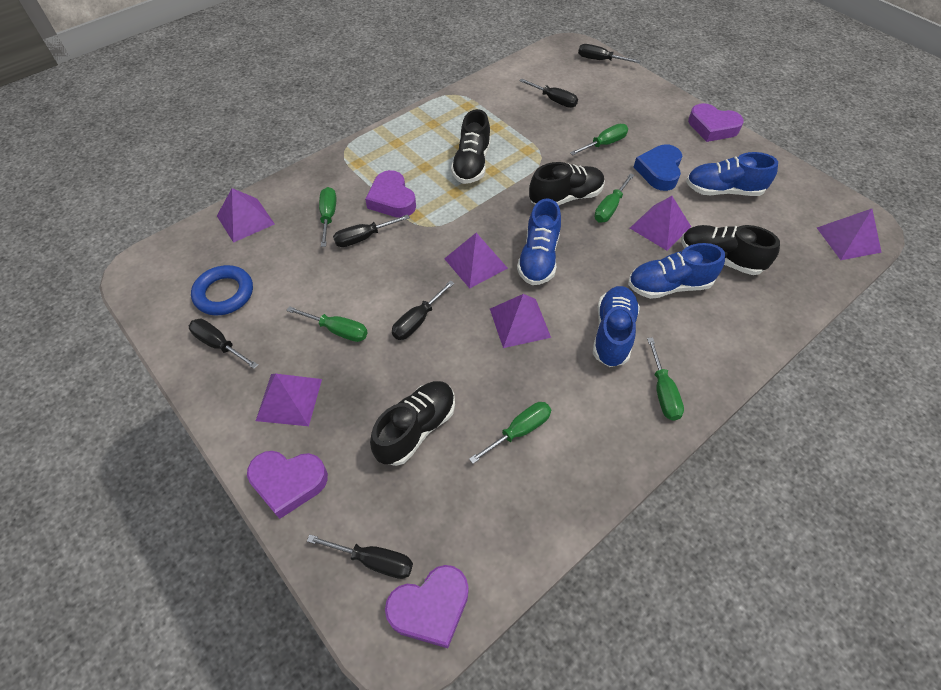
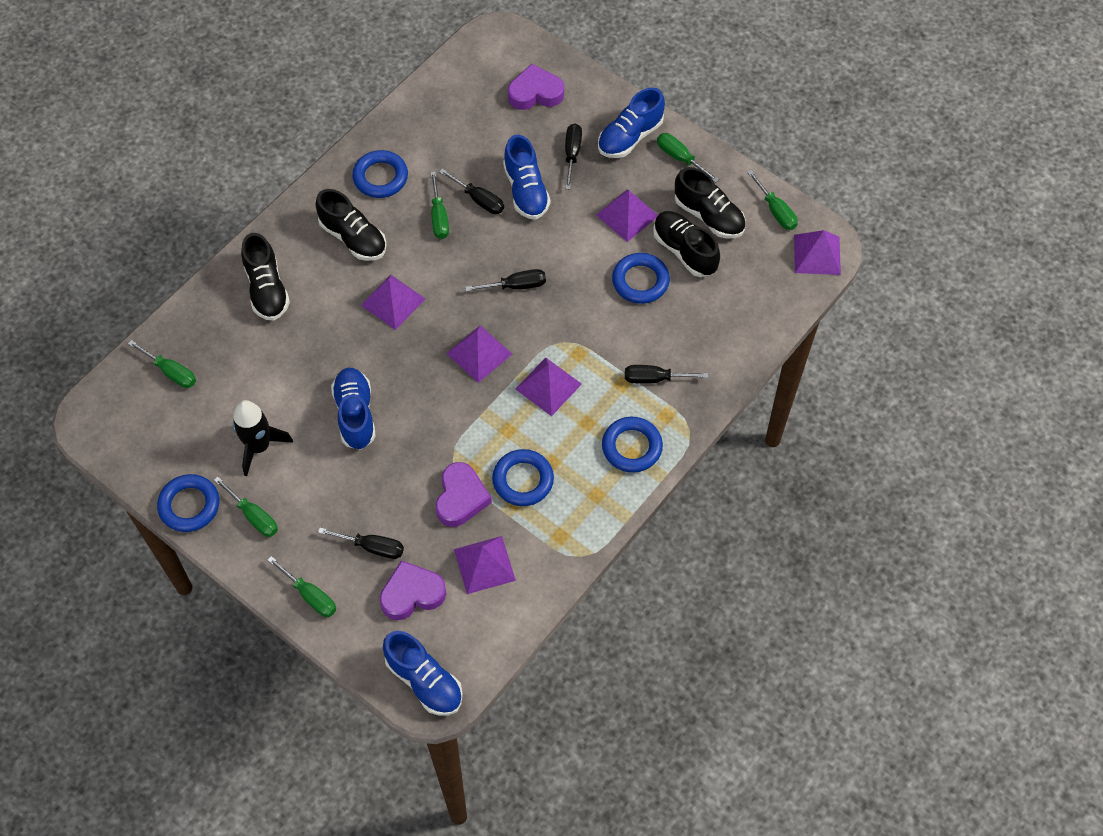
black rocket: none = 0 -> [233,400,293,476] = 1
black screwdriver: [189,319,258,369] [307,535,413,579] [333,214,410,247] [392,280,455,340] [519,78,578,108] [578,44,640,63] = 6 -> [318,528,404,559] [439,169,504,214] [465,269,546,292] [565,124,582,189] [625,365,708,384] = 5
blue heart: [634,144,682,191] = 1 -> none = 0
blue ring: [191,265,253,315] = 1 -> [157,474,219,532] [352,150,408,198] [492,449,554,506] [602,417,663,473] [612,253,670,304] = 5
purple heart: [247,451,328,519] [365,170,416,218] [385,565,469,648] [688,103,744,142] = 4 -> [380,560,446,620] [436,462,492,527] [508,64,564,110] = 3

